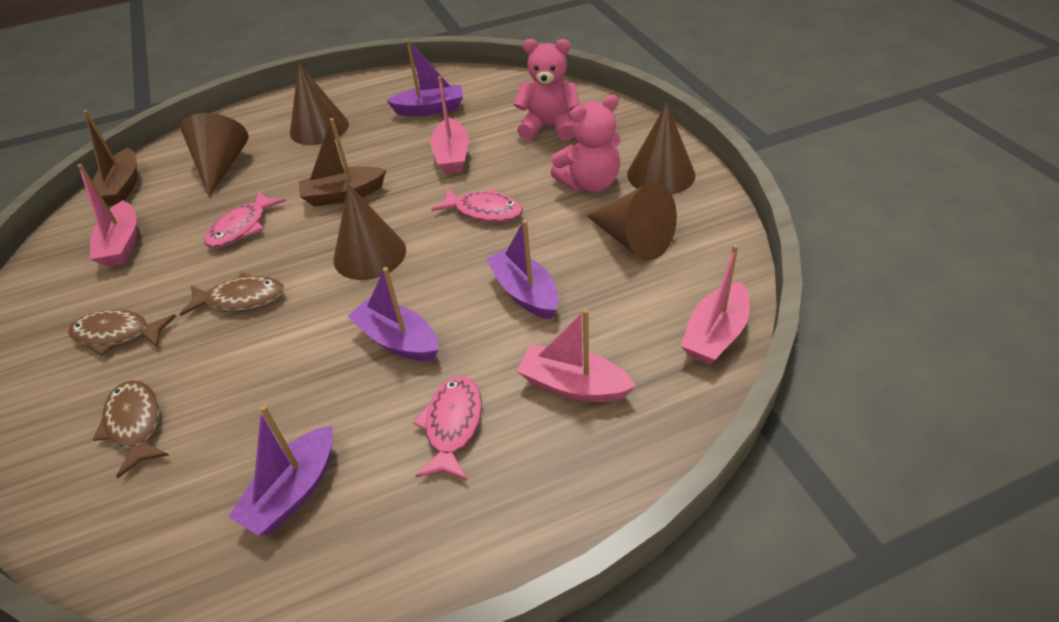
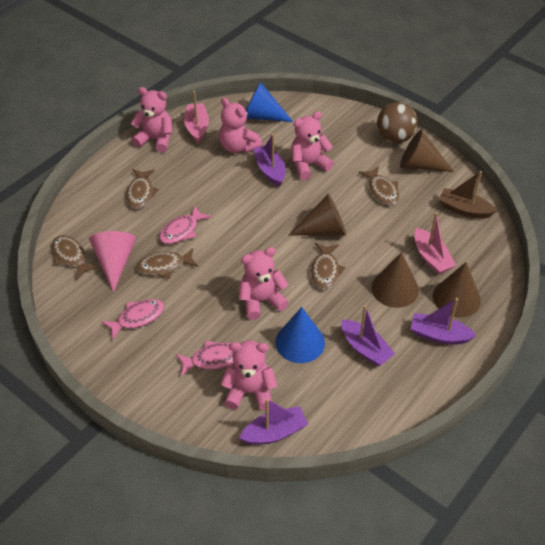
blue cone: none = 0 -> [247,82,293,122] [275,307,325,363] = 2
brown ball: none = 0 -> [377,102,418,143] = 1
brown boat: [83,110,137,206] [298,118,386,207] = 2 -> [439,171,496,219] = 1
brown cone: [180,113,249,197] [290,63,349,145] [333,184,406,280] [587,182,677,261] [627,103,695,195] = 5 -> [288,194,346,236] [371,252,419,308] [400,130,454,172] [433,262,481,318] = 4
brown fish: [68,309,176,356] [92,380,169,478] [180,272,284,316] = 3 -> [52,235,98,280] [126,169,159,209] [136,248,198,278] [311,243,345,290] [359,166,400,206] = 5
pink boat: [77,164,137,267] [430,76,469,174] [517,309,636,402] [681,244,750,365] = 4 -> [184,90,209,144] [414,213,456,275] = 2
pink cone: none = 0 -> [89,231,136,292] = 1
pink teddy bear: [513,39,580,141] [551,95,620,193] = 2 -> [131,87,172,153] [219,98,262,153] [221,340,277,411] [239,247,289,320] [291,111,334,180] = 5

